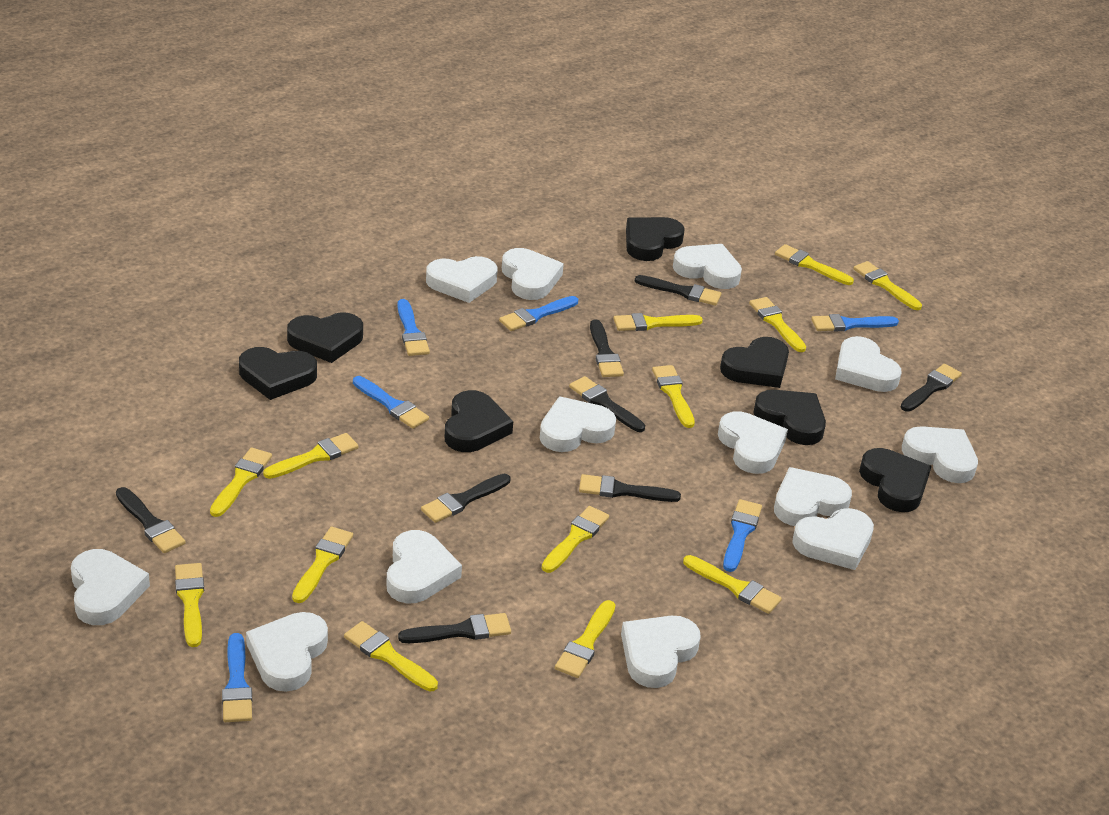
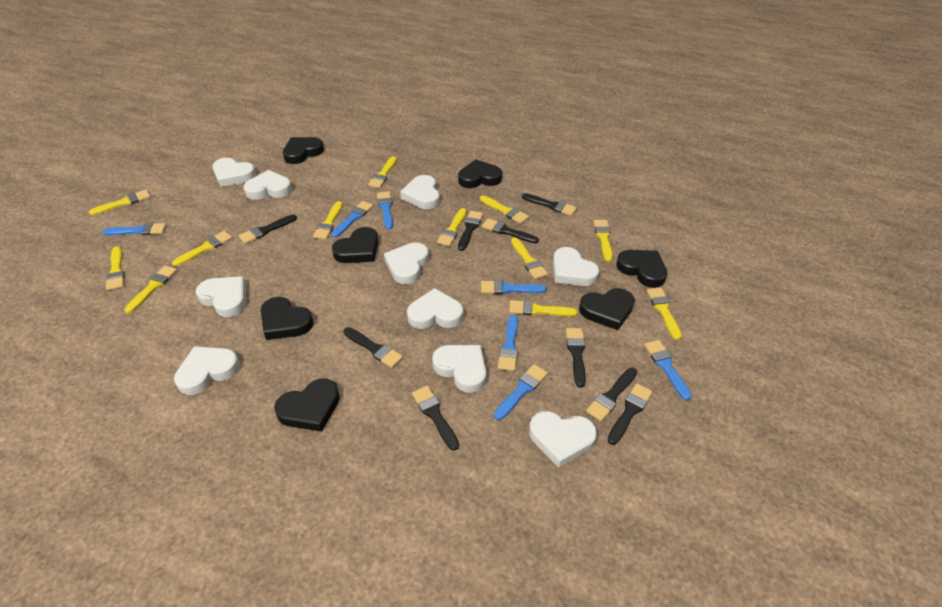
black brush: [116,487,186,553] [398,613,511,643] [421,474,510,523] [569,376,645,432] [579,474,681,502] [590,319,624,377] [635,275,721,306] [901,364,962,412] = 8 -> [239,214,297,244] [344,327,403,368] [412,386,459,451] [458,211,483,251] [482,218,539,243] [522,193,577,216] [566,328,586,387] [586,368,637,422] [608,383,653,445] = 9
blue brush: [222,633,252,722] [353,376,429,429] [397,299,430,356] [499,296,578,331] [723,499,762,572] [811,314,899,331] = 6 -> [102,223,166,235] [331,201,373,237] [377,191,393,229] [481,280,547,295] [494,364,548,420] [498,315,518,371] [644,340,692,401] = 7
white heart: [71,549,150,625] [246,612,328,692] [386,530,462,604] [426,256,497,303] [502,248,564,300] [540,396,616,452] [621,616,701,688] [673,244,742,289] [718,411,788,474] [774,467,852,526] [792,508,874,570] [835,336,902,392] [902,426,978,483] = 13 -> [174,346,240,395] [196,276,246,317] [212,158,256,187] [243,170,292,200] [384,242,429,284] [400,175,440,209] [407,288,463,329] [432,345,486,393] [529,411,597,467] [553,247,599,286] = 10
yellow brush: [175,563,204,647] [210,448,272,517] [263,433,358,479] [292,527,353,603] [344,621,438,692] [542,506,609,573] [555,600,615,678] [613,313,703,331] [652,365,695,428] [683,555,782,614] [749,297,806,352] [775,244,854,285] [853,261,922,310] = 13 -> [88,190,151,215] [106,246,125,291] [124,265,177,313] [172,231,232,266] [313,201,343,240] [368,156,397,188] [437,208,467,246] [480,195,529,224] [509,300,578,317] [511,237,548,279] [593,220,613,262] [647,287,682,340] = 12

